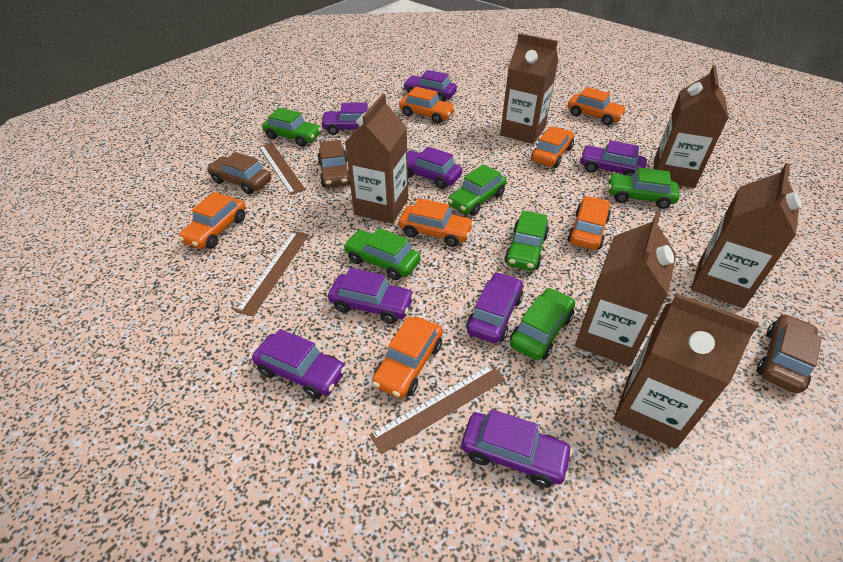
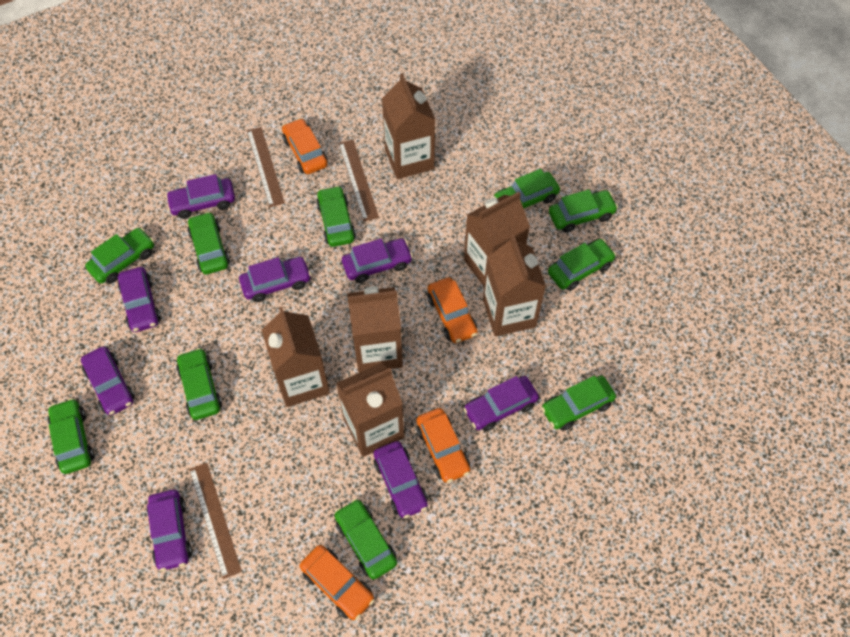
brown car: [207,152,271,194] [317,140,350,187] [757,314,822,393] = 3 -> none = 0
green car: [262,108,322,147] [343,228,420,280] [448,164,506,216] [504,210,549,271] [510,288,575,360] [608,167,679,209] = 6 -> [48,398,94,474] [85,227,154,284] [176,348,222,420] [188,212,230,275] [316,186,356,247] [335,499,397,580] [493,169,560,209] [541,375,616,431] [548,239,616,291] [549,189,618,233] = 10
orange car: [178,192,246,249] [372,317,443,398] [399,87,456,124] [399,198,474,247] [531,127,574,168] [567,196,611,250] [568,87,627,125] = 7 -> [282,118,328,174] [300,545,375,620] [416,408,470,483] [427,277,478,343] = 4

